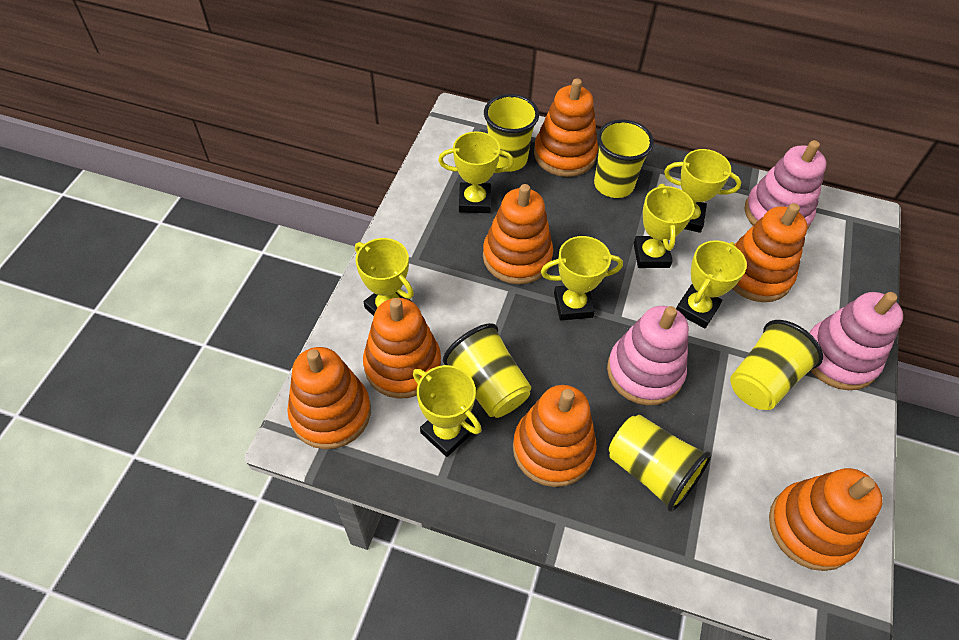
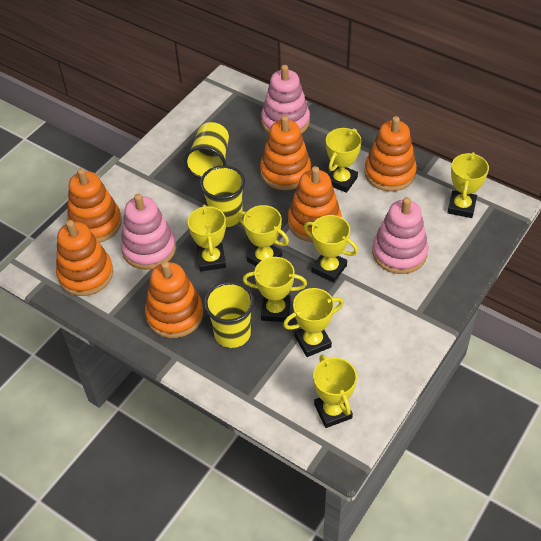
orange stacking toy: [287,347,371,449] [363,298,441,399] [483,184,553,284] [513,385,596,487] [534,78,598,177] [732,203,808,302] [769,468,883,571] = 7 -> [56,220,113,296] [67,168,122,243] [145,261,203,338] [260,115,311,190] [288,166,342,242] [364,116,417,192] = 6
yellow cup: [443,323,531,418] [484,94,539,172] [594,119,654,198] [609,415,711,512] [730,320,823,410] = 5 -> [184,122,229,179] [200,165,245,227] [204,281,254,348] = 3
yellow trophy: [355,238,414,316] [413,365,481,457] [438,131,514,213] [541,236,623,320] [634,184,695,268] [664,149,741,233] [676,240,747,328] = 7 -> [188,204,226,271] [238,205,289,266] [243,257,307,322] [283,288,343,357] [304,215,358,283] [313,355,357,428] [326,128,362,193] [447,152,489,218] = 8

